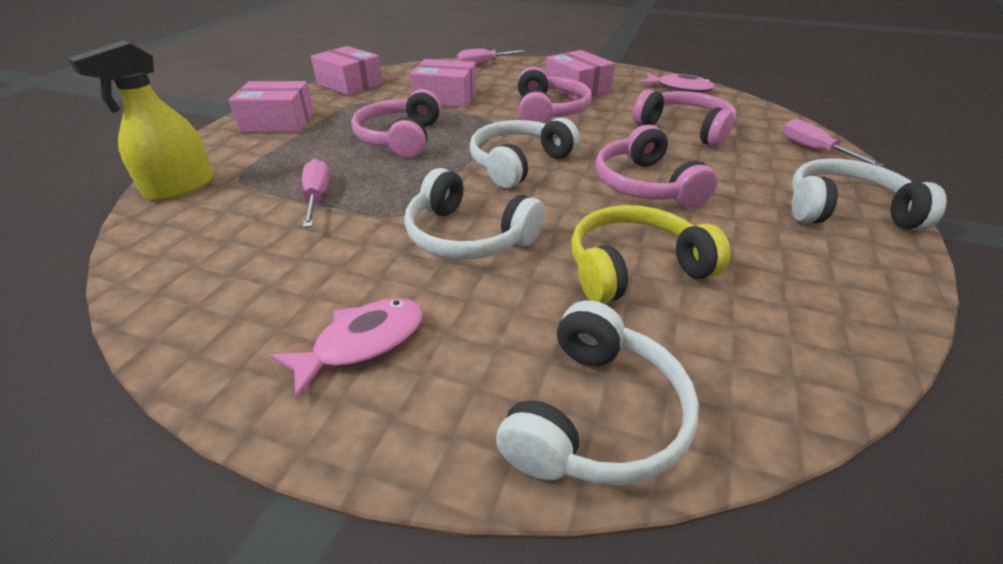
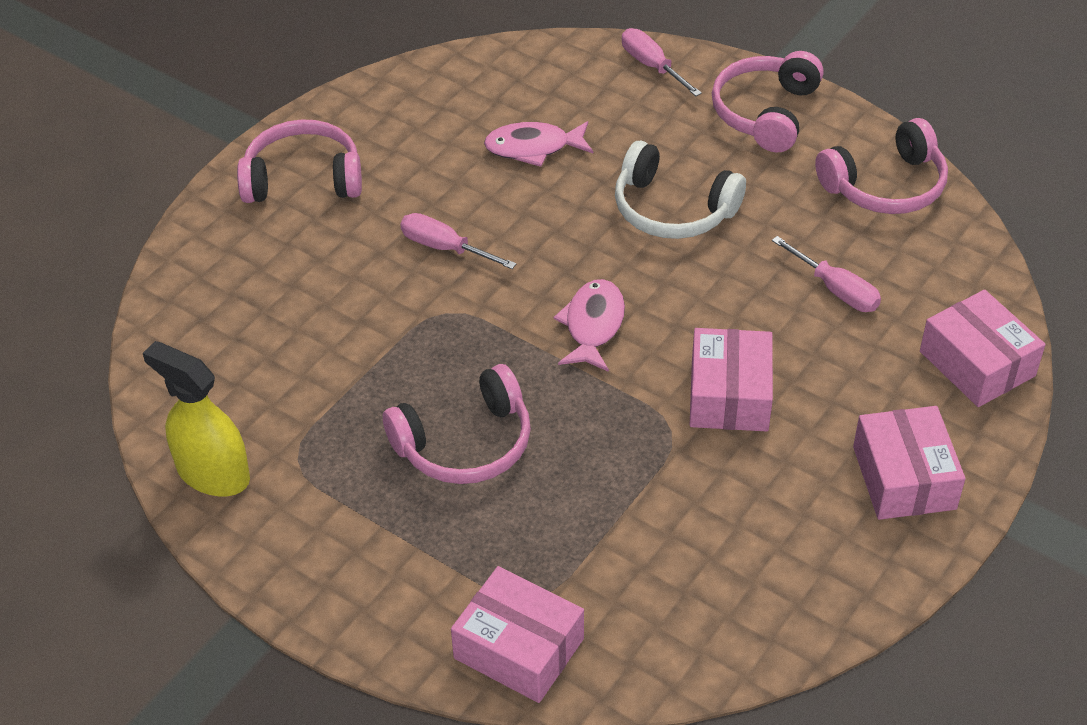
white headphones: [404,168,545,260] [470,118,580,188] [496,300,699,485] [791,159,947,230] = 4 -> [615,141,746,239] = 1
yellow headphones: [571,205,730,303] = 1 -> none = 0

